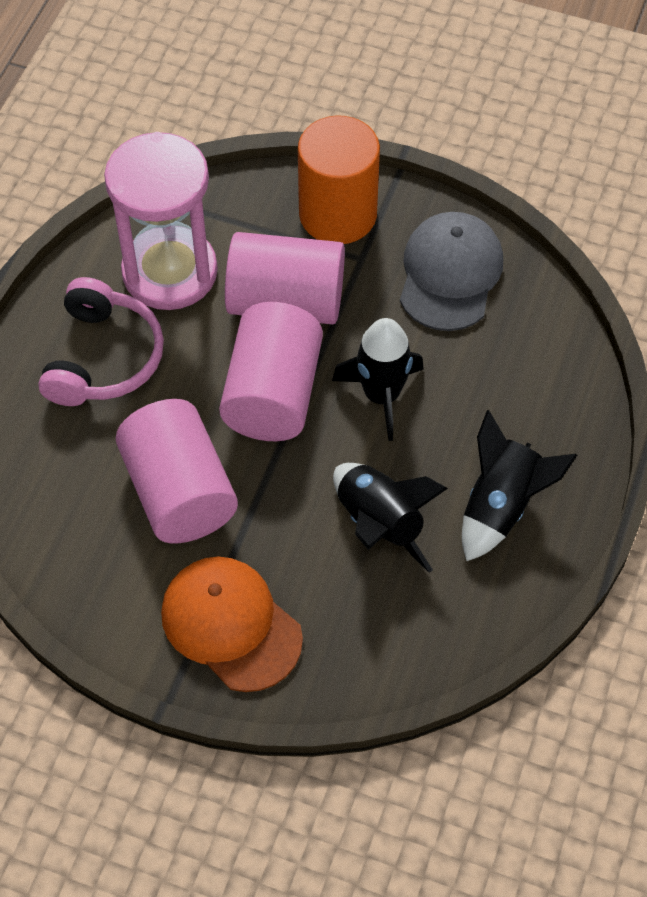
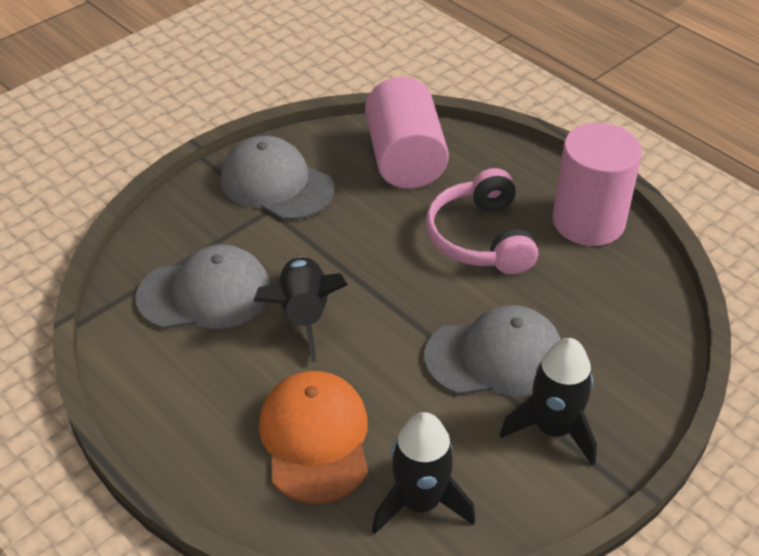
grey cap: [400,212,503,331] = 1 -> [135,244,270,329] [221,136,334,220] [424,305,561,396] = 3
orange cylinder: [298,115,380,244] = 1 -> none = 0
pink cylinder: [116,399,238,543] [219,302,323,441] [225,232,345,324] = 3 -> [365,77,449,189] [552,123,642,246] = 2
pink hourglass: [104,132,218,310] = 1 -> none = 0

